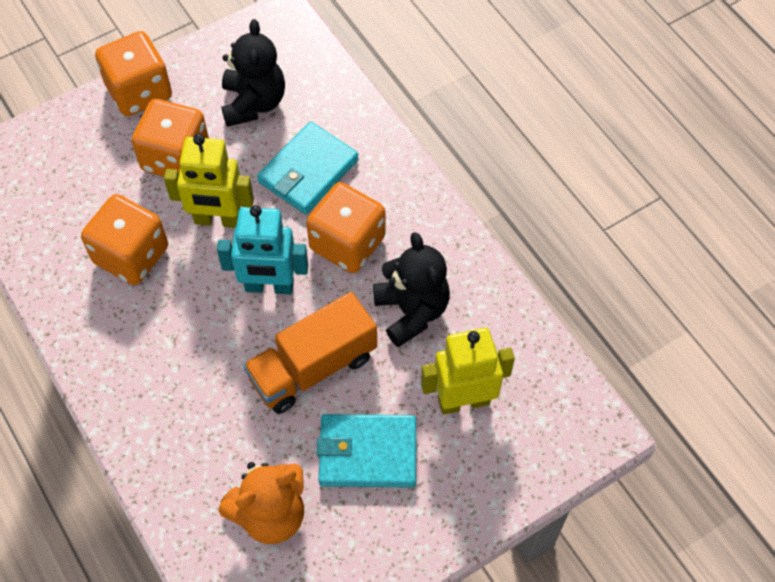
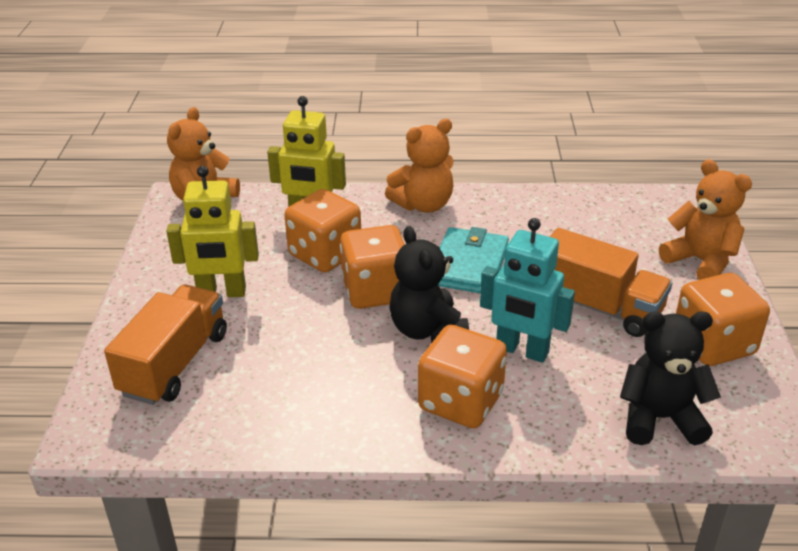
orange teddy bear: [219,462,304,544] = 1 -> [167,107,240,201] [385,119,454,213] [659,159,752,280] = 3
orange truck: [243,292,377,414] = 1 -> [104,284,227,405] [550,228,672,337] = 2
turquoise wallet: [257,122,359,214] [317,414,416,488] = 2 -> [438,227,509,293] = 1

